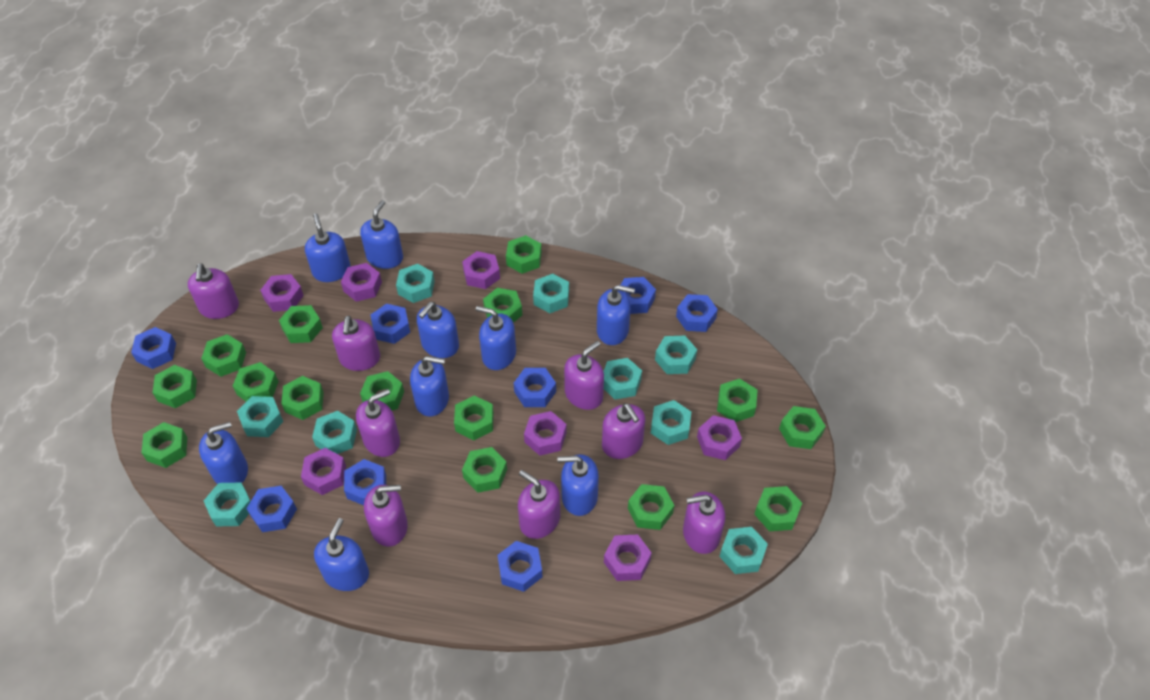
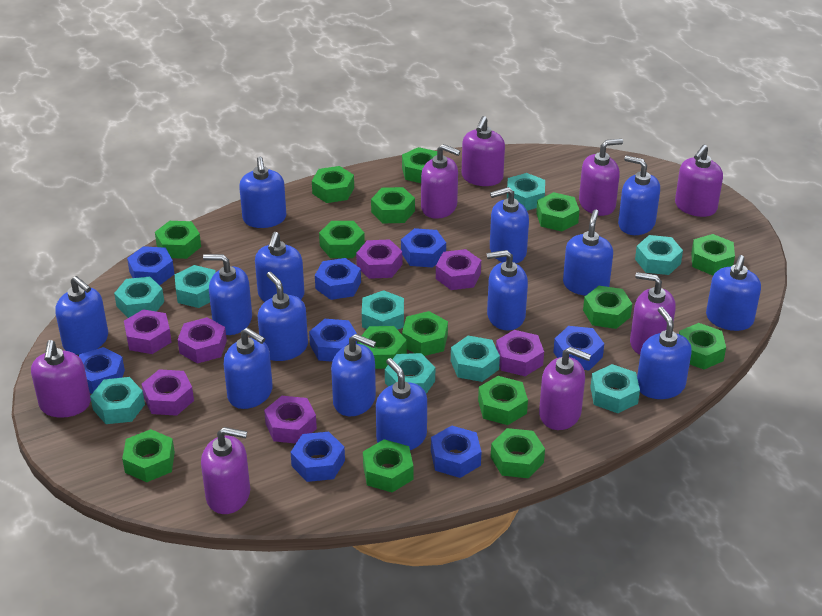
blue soap dispenser: [199,422,248,484] [305,213,351,282] [314,518,369,591] [360,200,403,269] [410,356,449,416] [417,302,459,358] [476,306,516,370] [557,454,599,516] [597,285,635,345] = 9 -> [55,276,108,355] [203,254,252,335] [224,328,273,409] [239,156,286,228] [255,232,304,302] [258,272,308,361] [331,334,376,416] [376,358,427,450] [487,250,528,330] [490,187,529,263] [563,209,613,296] [618,155,660,235] [637,307,692,399] [706,255,761,331] = 14

